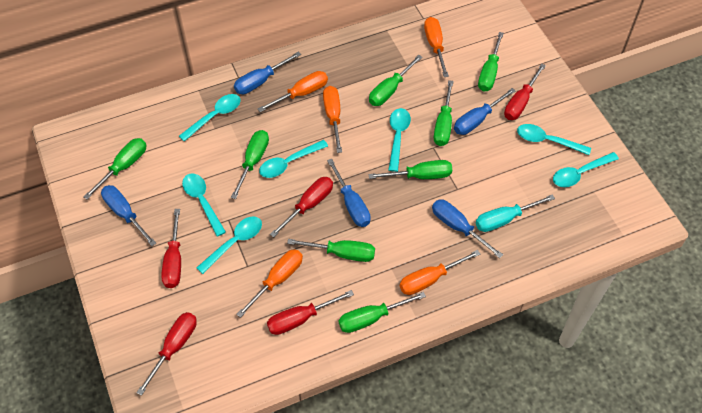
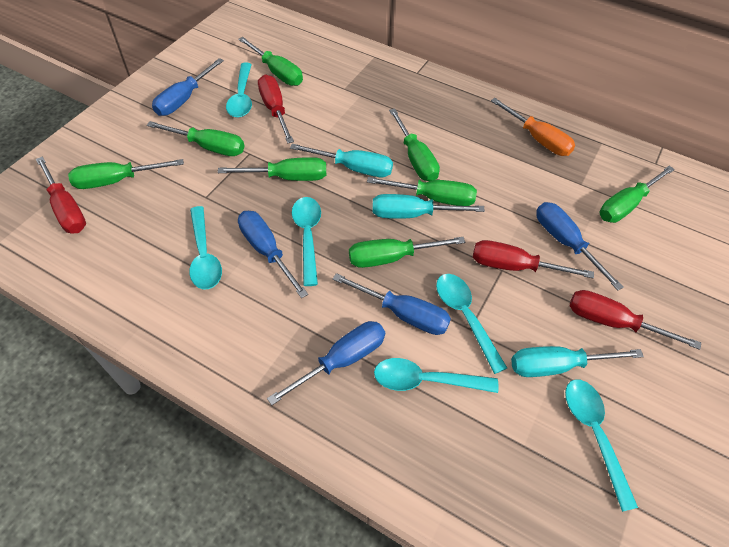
orange screwdriver: [236,249,303,318] [258,71,328,112] [323,86,342,153] [400,250,480,295] [424,17,449,77] = 5 -> [491,98,575,156] = 1
red screwdriver: [136,312,197,396] [161,209,181,288] [267,290,354,335] [270,177,333,237] [504,64,546,120] = 5 -> [36,156,86,234] [258,75,294,143] [473,240,594,279] [570,290,701,350] = 4
turquoise screwdriver: [476,195,555,232] = 1 -> [290,144,393,177] [372,194,485,219] [511,346,644,377] = 3
turquoise spoon: [179,94,241,142] [182,173,226,237] [196,216,262,274] [259,140,328,178] [388,108,411,172] [517,124,591,155] [553,152,619,187] = 7 -> [189,206,222,289] [226,63,252,118] [292,197,321,286] [374,358,499,393] [436,274,507,374] [565,380,638,512] = 6

